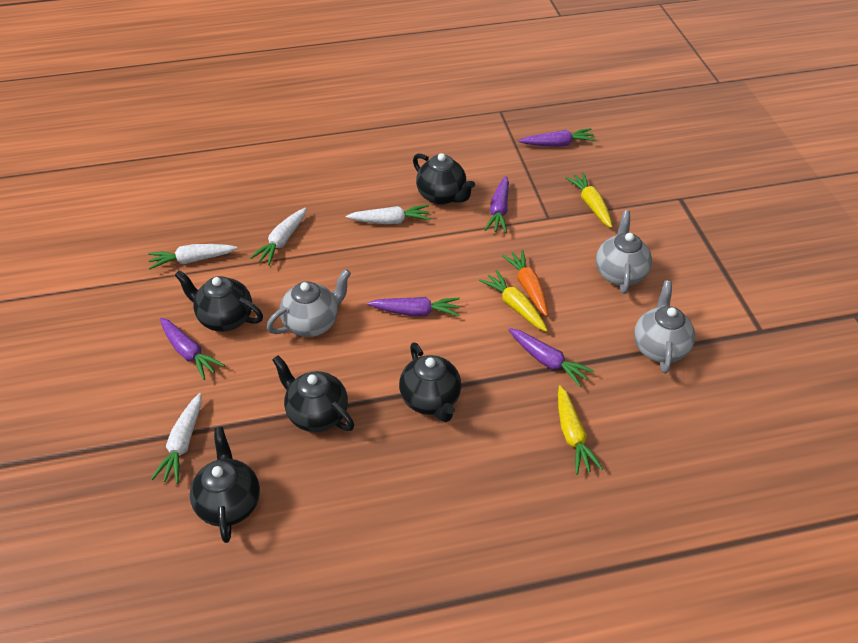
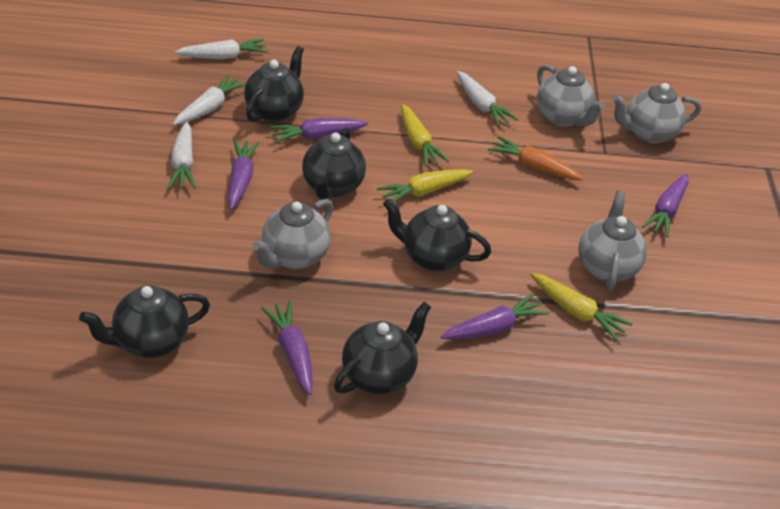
grey teapot: [267,269,351,337] [596,211,652,294] [634,280,695,374] = 3 -> [252,199,333,269] [537,65,605,127] [578,191,647,290] [612,83,701,144] = 4

